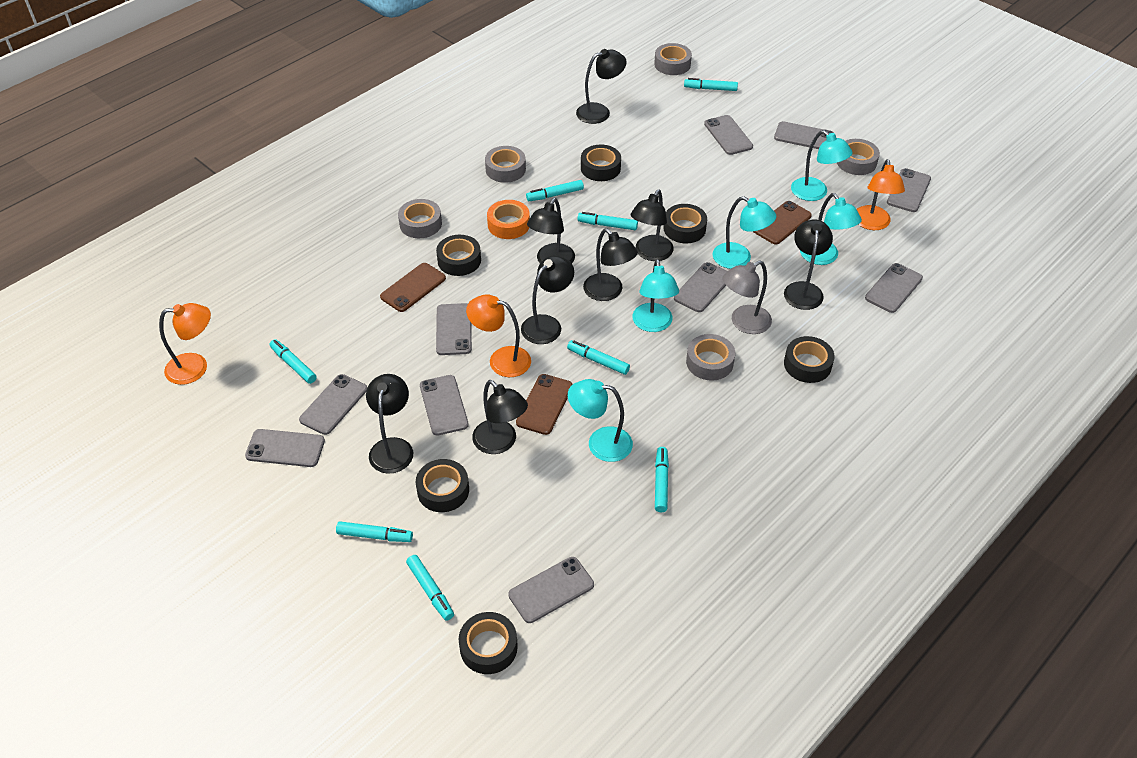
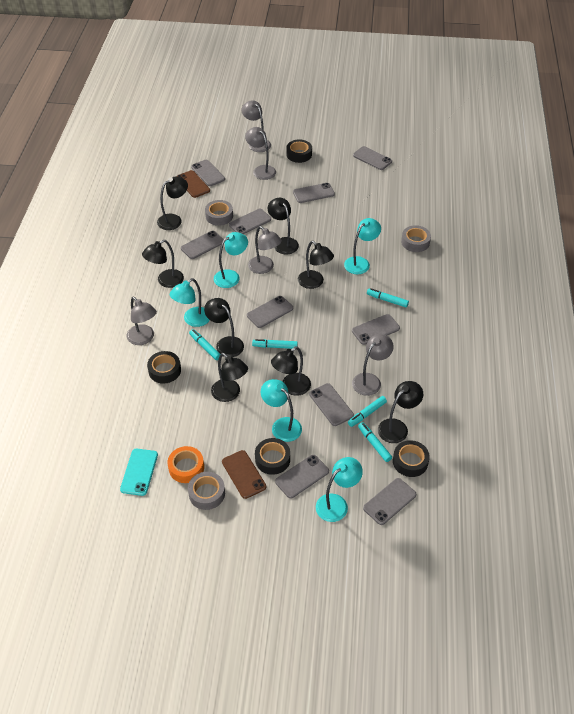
black tape: [415,459,469,512] [436,235,481,276] [459,612,518,674] [581,145,621,181] [664,204,707,243] [784,336,835,383] = 6 -> [147,351,181,384] [255,438,290,475] [286,140,312,163] [393,440,430,477] = 4
brown phone: [380,263,446,312] [516,374,573,435] [753,201,812,245] = 3 -> [176,170,210,198] [222,450,266,499] = 2
grey lamp: [722,260,772,334] = 1 -> [126,297,157,345] [241,100,271,152] [245,127,276,180] [248,226,282,274] [352,334,394,396] = 5
grey tape: [398,199,442,238] [485,146,526,183] [654,43,692,75] [686,334,735,381] [837,139,880,175] = 5 -> [188,472,225,510] [205,200,233,226] [401,225,431,252] = 3
orange lamp: [159,303,211,385] [466,294,531,377] [857,159,905,230] = 3 -> none = 0
turquoise marker: [270,339,317,384] [336,521,413,542] [406,555,454,621] [526,180,584,201] [567,340,630,375] [578,212,638,230] [655,447,669,512] [684,78,738,91] = 8 -> [189,329,220,360] [252,339,298,349] [348,396,387,427] [358,422,392,462] [367,288,409,308] = 5
turquoise phone: none = 0 -> [120,449,158,496] = 1

